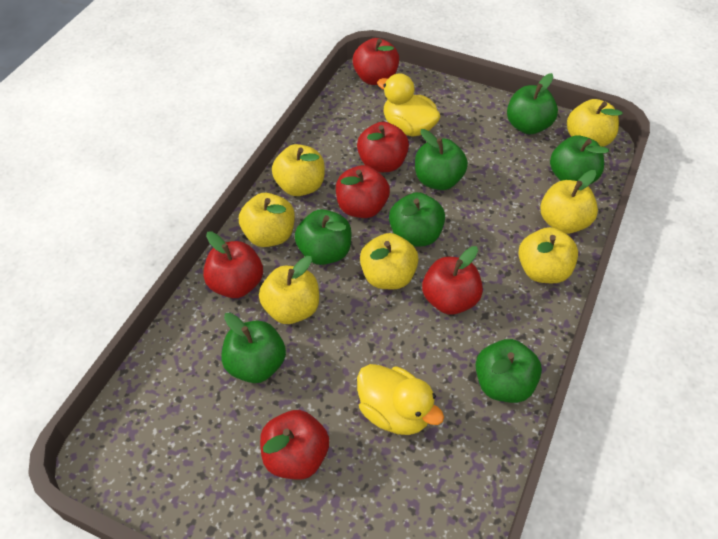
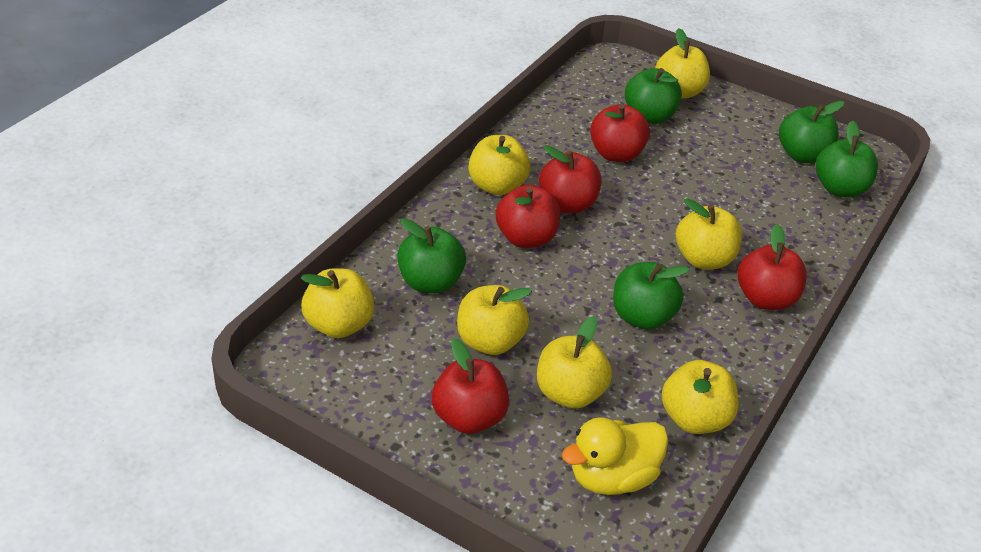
green apple: [222,313,286,383] [295,209,351,265] [389,192,445,246] [415,129,468,190] [476,339,542,403] [507,73,558,134] [550,136,609,184] = 7 -> [397,218,466,293] [613,262,690,330] [625,68,682,124] [779,101,844,163] [816,121,878,197] = 5
red apple: [203,231,263,298] [260,410,329,480] [336,165,390,218] [353,38,399,85] [357,122,409,172] [422,246,483,315] = 6 -> [432,338,509,434] [496,185,560,248] [539,145,602,213] [590,104,650,162] [738,224,807,310] = 5
yellow duck: [357,364,444,435] [377,73,441,137] = 2 -> [562,417,668,495] = 1

